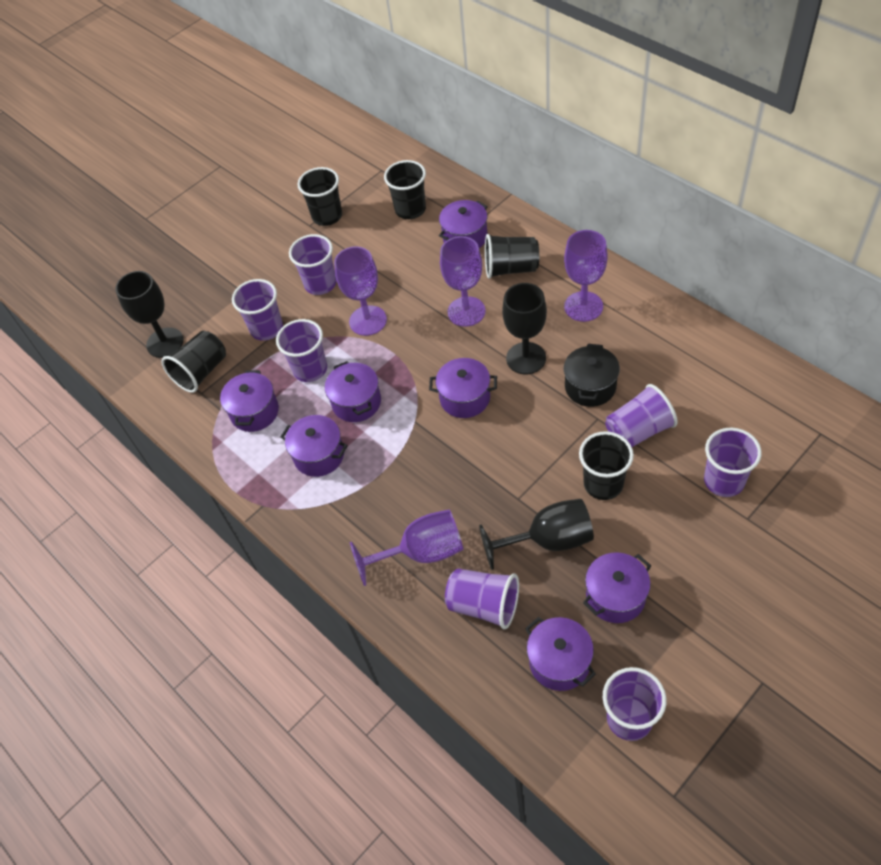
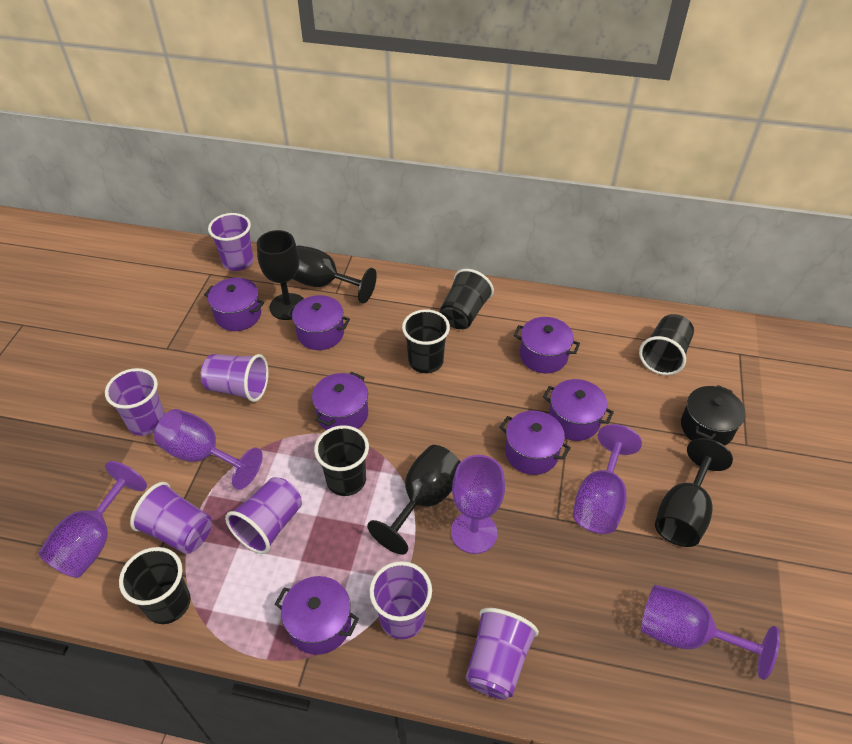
black goblet: [115,271,184,358] [479,499,594,570] [502,283,547,374] = 3 -> [257,230,304,320] [293,245,377,304] [367,445,460,555] [655,438,733,547] = 4
purple goblet: [334,246,387,336] [350,510,463,586] [440,236,486,327] [564,230,608,322] = 4 -> [38,461,147,578] [154,409,262,490] [451,455,505,554] [573,424,642,534] [641,585,780,680] = 5

